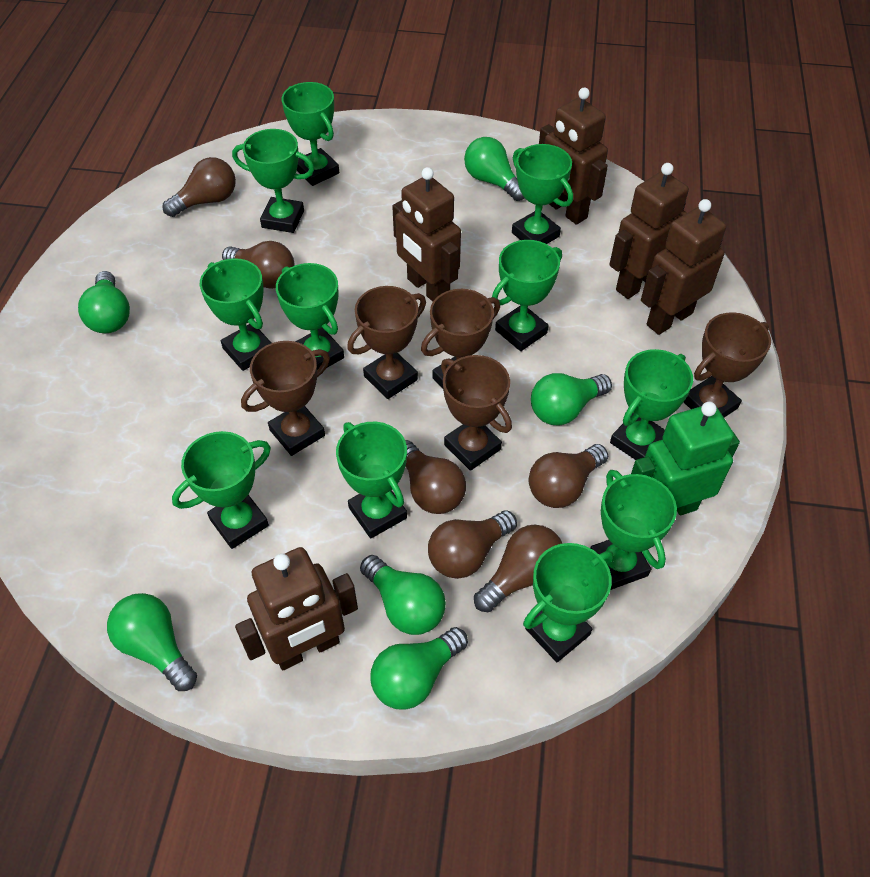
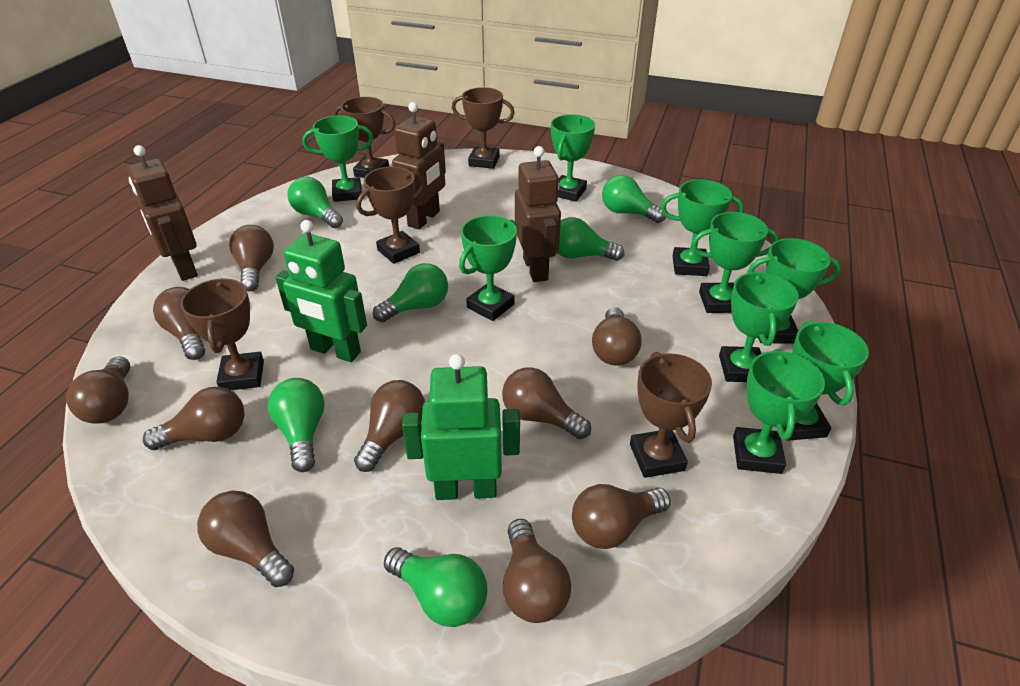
brown light bulb: [162,157,236,217] [222,241,294,289] [405,440,466,514] [428,510,517,579] [474,524,562,612] [529,444,608,508] = 6 -> [66,356,130,424] [143,387,245,450] [153,287,205,360] [197,490,294,587] [229,225,274,291] [354,380,425,472] [502,367,591,439] [503,519,571,623] [572,484,671,549] [592,307,642,366] = 10
brown robot: [235,547,358,670] [392,167,461,302] [539,88,608,225] [609,163,689,299] [641,199,726,335] = 5 -> [127,145,198,281] [392,102,446,229] [515,146,561,282] = 3
green robot: [631,402,740,515] = 1 -> [275,220,367,362] [402,354,520,500] = 2
green trophy: [172,431,271,549] [200,258,271,371] [232,129,314,233] [276,263,344,369] [282,82,339,186] [336,422,407,538] [492,240,562,351] [512,144,573,244] [523,543,613,662] [590,470,677,590] [610,349,693,460] = 11 -> [302,115,373,202] [459,215,517,321] [551,114,595,202] [661,179,744,276] [691,212,779,313] [719,272,799,382] [733,349,825,474] [748,238,841,344] [784,321,869,441] = 9

